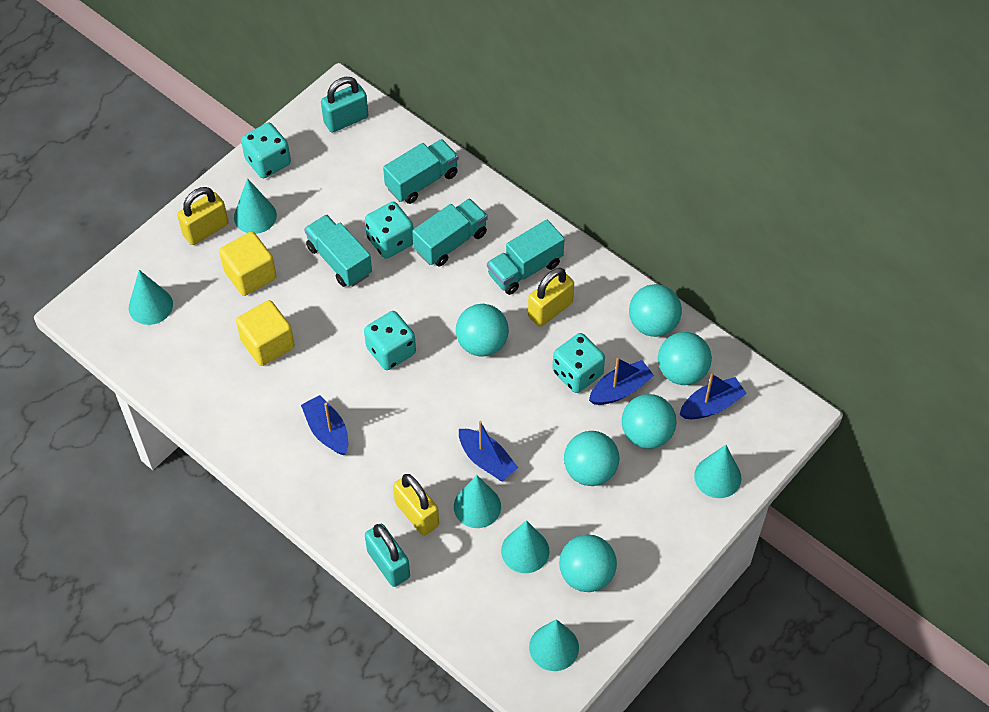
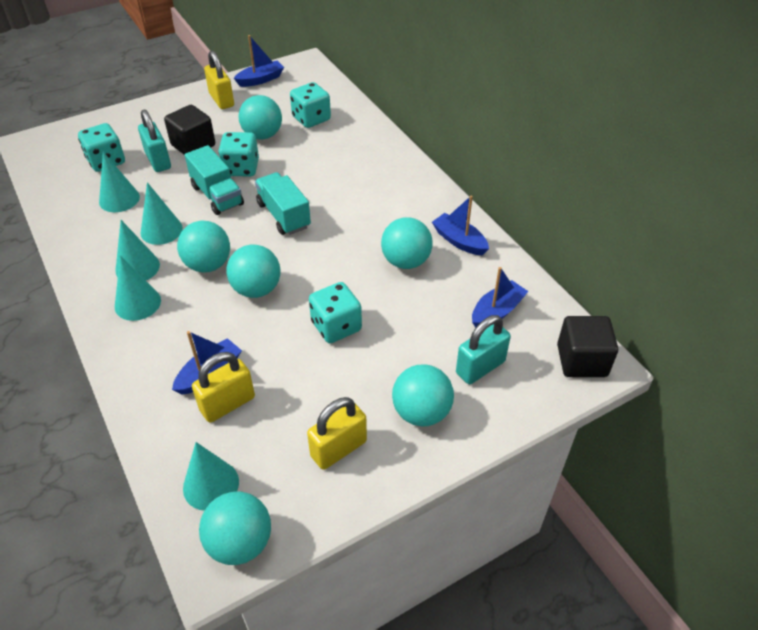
black cube: none = 0 -> [164,105,215,155] [557,316,618,377] = 2
turquoise cone: [129,270,173,325] [234,178,277,234] [454,475,501,528] [501,520,549,573] [529,619,579,671] [694,445,741,498] = 6 -> [99,152,140,212] [115,220,160,280] [115,256,161,321] [140,182,183,245] [183,442,239,511] = 5
turquoise truck: [304,215,372,287] [383,139,458,204] [412,199,488,267] [487,220,564,295] = 4 -> [185,145,244,215] [255,172,311,235] = 2
yellow cube: [219,232,277,296] [236,300,295,366] = 2 -> none = 0

